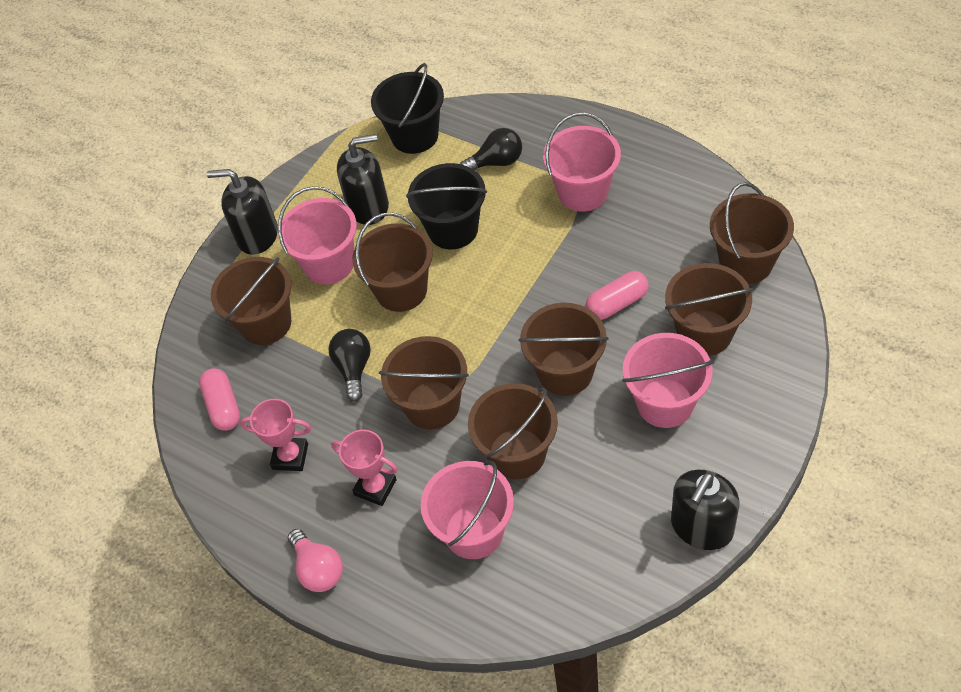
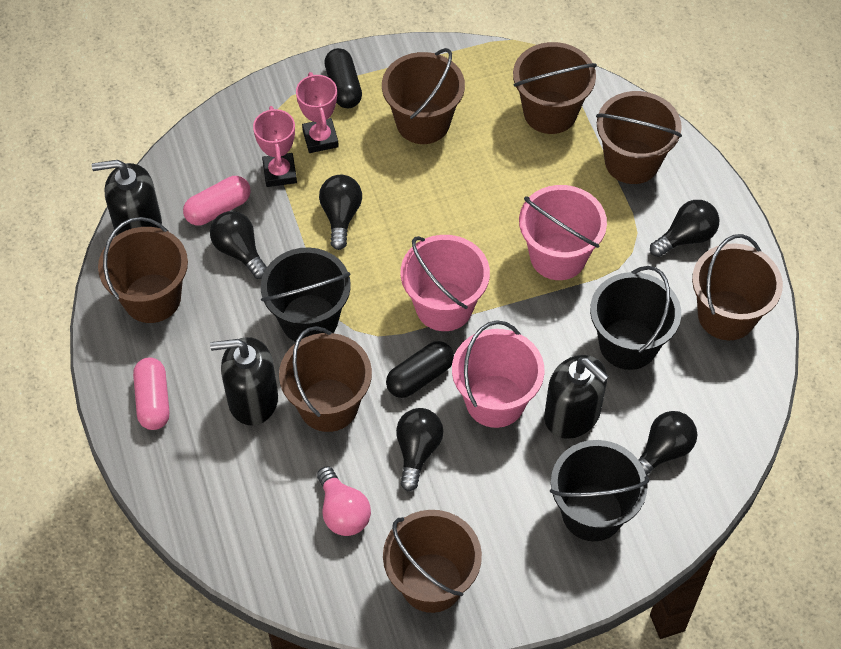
black bucket: [371,63,444,154] [406,163,487,249] = 2 -> [261,248,351,342] [550,440,649,541] [590,266,681,370] = 3
black capsule: none = 0 -> [324,48,362,108] [386,341,454,398] = 2
black light bulb: [329,329,371,402] [460,128,522,170] = 2 -> [210,211,267,279] [319,175,362,250] [396,408,443,491] [638,411,697,476] [650,200,719,257] = 5
pink bucket: [278,186,357,285] [421,461,514,559] [543,112,621,212] [622,333,714,428] = 4 -> [401,235,490,331] [452,320,544,428] [519,185,607,280] = 3

